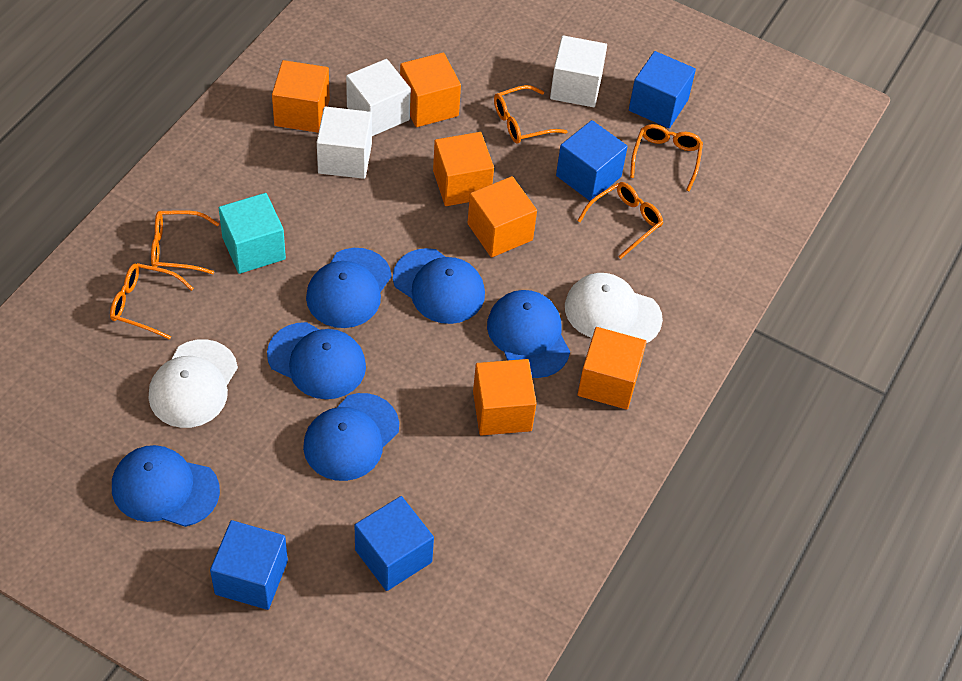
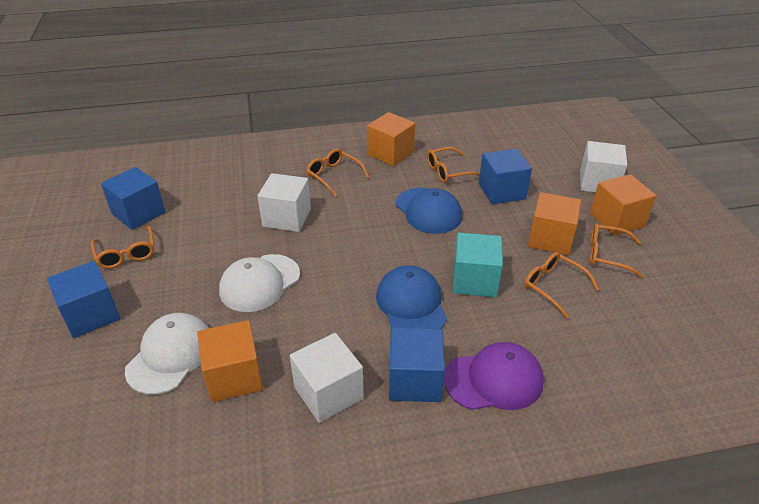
blue cap: [112,445,220,527] [267,322,366,399] [303,393,399,481] [306,248,392,328] [393,248,485,324] [487,290,570,378] = 6 -> [376,265,447,329] [396,188,462,234] = 2
orange cube: [272,60,330,133] [400,53,461,127] [433,132,494,206] [468,176,537,257] [473,359,537,436] [578,327,647,410] = 6 -> [197,320,263,402] [367,112,415,166] [528,192,581,255] [590,174,656,236] = 4
purple cap: none = 0 -> [444,342,543,410] = 1

